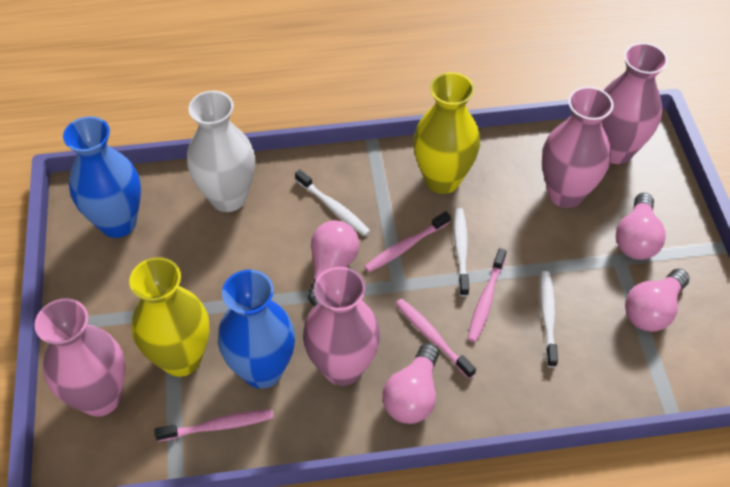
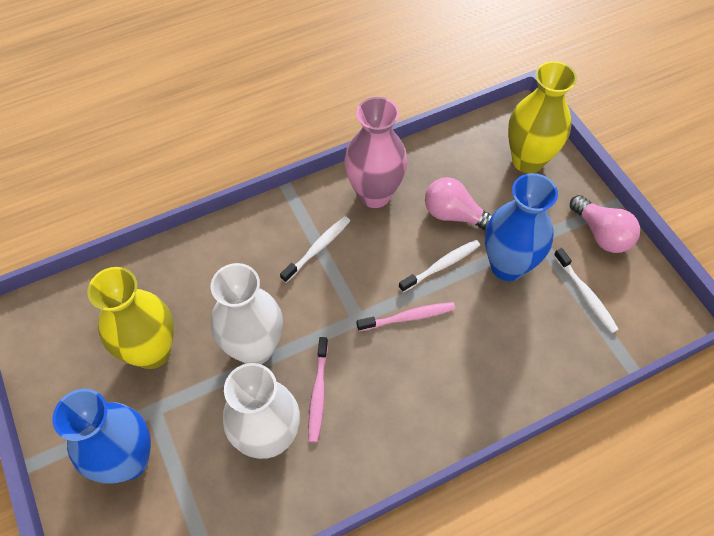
pink light bulb: [308,220,359,306] [382,343,439,424] [616,193,666,260] [625,269,690,332] = 4 -> [425,177,492,230] [570,195,640,253] = 2
pink toothbrush: [154,409,273,442] [364,211,451,272] [396,299,476,379] [468,248,507,342] = 4 -> [308,337,328,442] [357,302,455,331] = 2
pink vase: [35,298,126,417] [303,267,380,386] [542,87,614,208] [602,43,668,164] = 4 -> [344,97,408,208] = 1
white vase: [187,91,255,212] = 1 -> [211,263,283,364] [223,363,300,459] = 2

